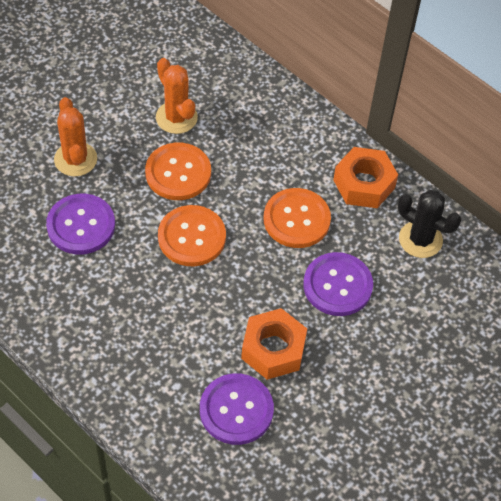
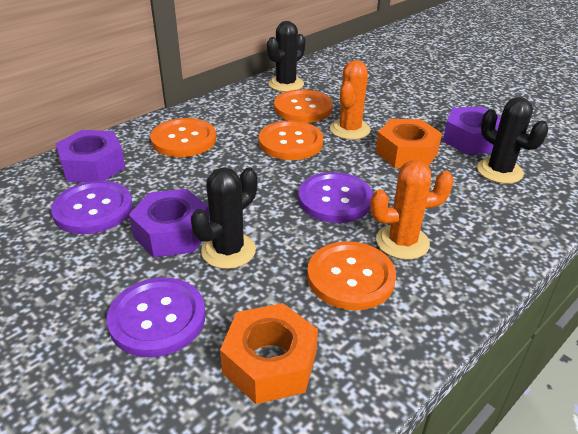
black cactus: [398,190,461,258] = 1 -> [191,167,258,269] [267,21,305,92] [477,97,548,184] = 3
orange button: [145,143,211,200] [158,205,226,266] [263,188,331,248] = 3 -> [150,118,216,157] [259,121,323,160] [274,89,333,123] [307,241,396,310] = 4
purple nut: none = 0 -> [55,130,125,183] [129,189,210,257] [443,107,501,154] = 3

